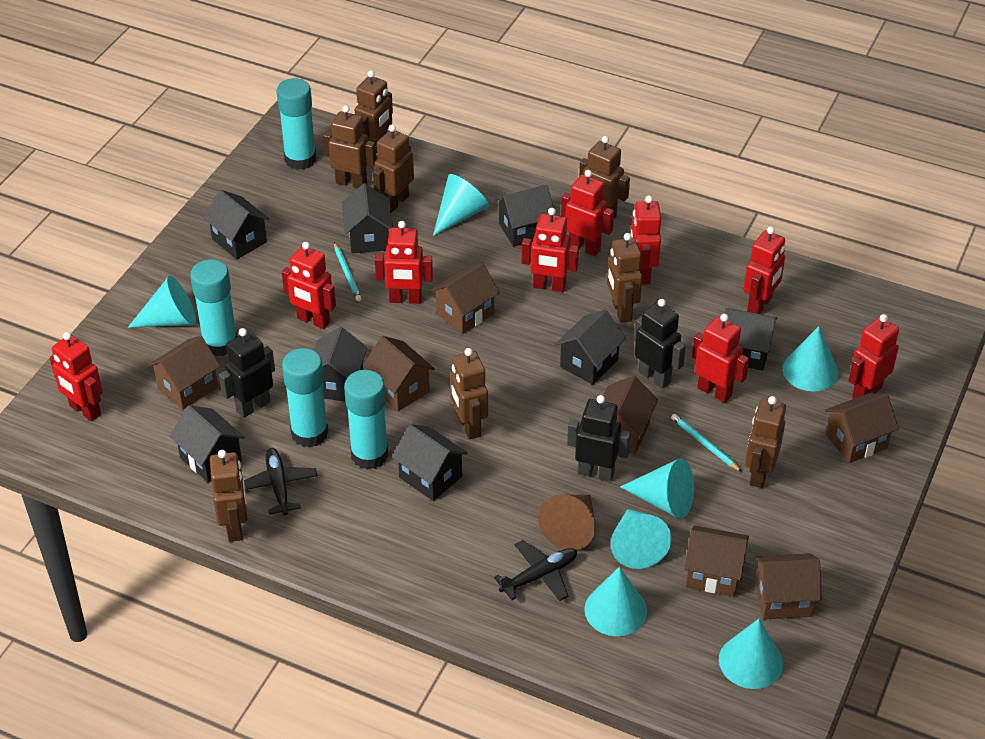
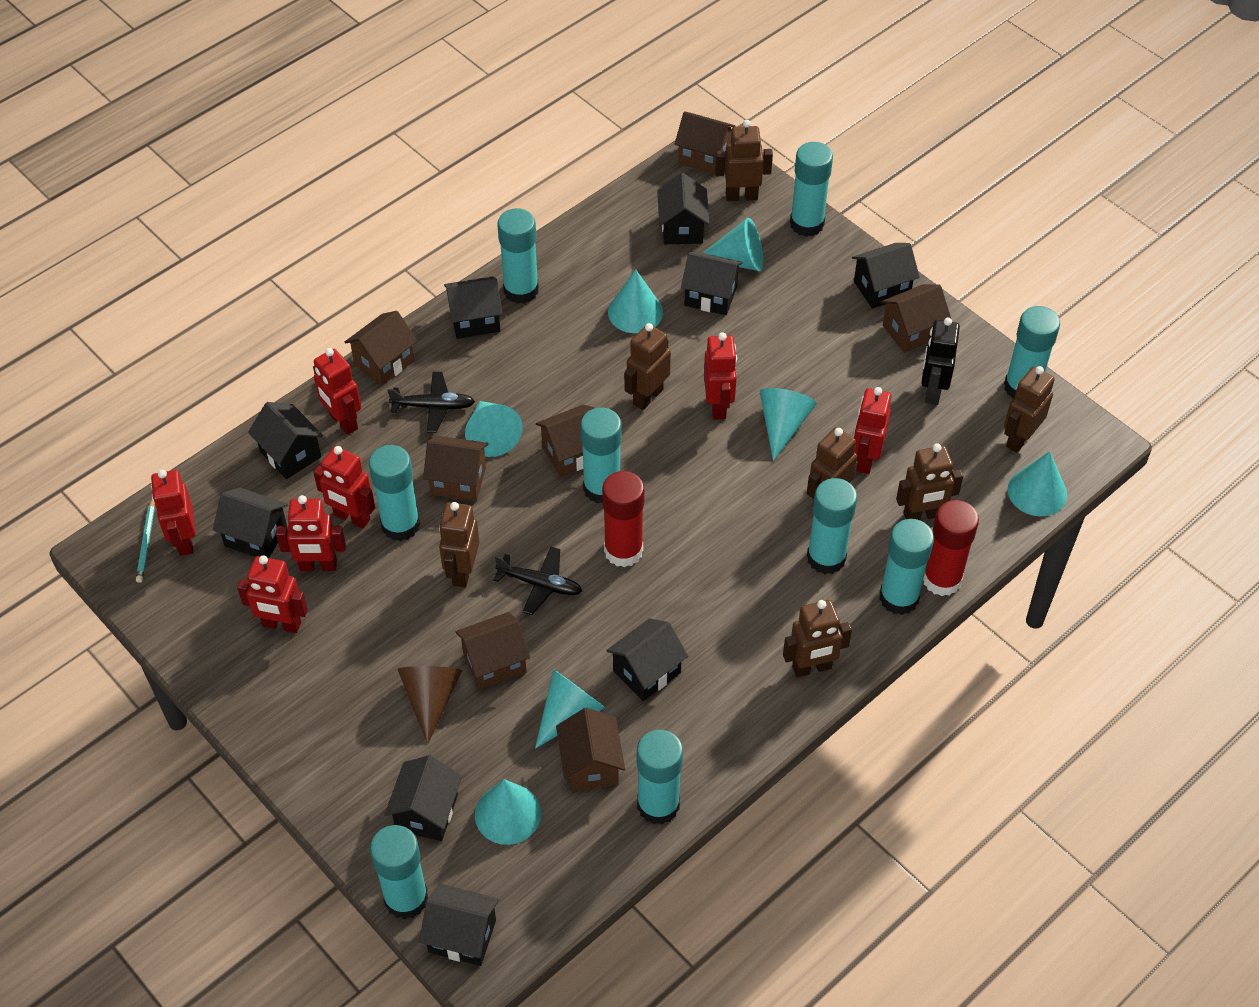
black house: [169,405,245,483] [203,190,270,259] [314,327,367,402] [342,183,393,253] [392,424,468,501] [495,184,556,247] [555,310,626,385] [724,308,777,371] = 8 -> [213,488,288,558] [248,402,323,479] [385,755,462,841] [419,884,499,966] [444,276,503,339] [606,618,688,701] [657,173,709,244] [681,251,743,315] [852,243,920,309] = 9
black robot: [219,328,275,418] [567,395,631,482] [634,299,686,389] = 3 -> [921,318,960,405] = 1
brown robot: [210,450,247,542] [323,105,376,188] [355,70,393,153] [373,124,414,212] [450,348,488,440] [579,136,630,219] [607,233,642,323] [745,396,786,488] = 8 -> [439,502,480,588] [624,323,671,410] [715,120,773,201] [783,600,852,677] [807,427,857,503] [896,444,963,520] [1004,366,1055,453] = 7
red glue stick: none = 0 -> [602,471,645,567] [923,500,979,596] = 2
red robot: [50,332,103,422] [282,242,336,329] [375,221,433,304] [522,208,579,292] [561,170,614,256] [631,195,661,284] [692,314,749,403] [743,226,785,314] [848,314,899,399] = 9 -> [151,470,196,556] [237,555,308,633] [276,495,346,571] [313,348,361,435] [313,446,375,529] [704,332,737,420] [854,387,892,474] = 7
turquoise glue stick: [190,259,238,356] [276,78,316,170] [282,348,328,447] [344,370,388,470] = 4 -> [369,445,420,541] [370,825,428,920] [497,208,539,304] [580,408,622,503] [637,730,683,825] [790,142,833,237] [807,478,857,574] [879,519,934,615] [1004,306,1060,399] = 9
turquoise pencil: [334,242,362,301] [671,414,742,472] = 2 -> [136,500,155,583] = 1

